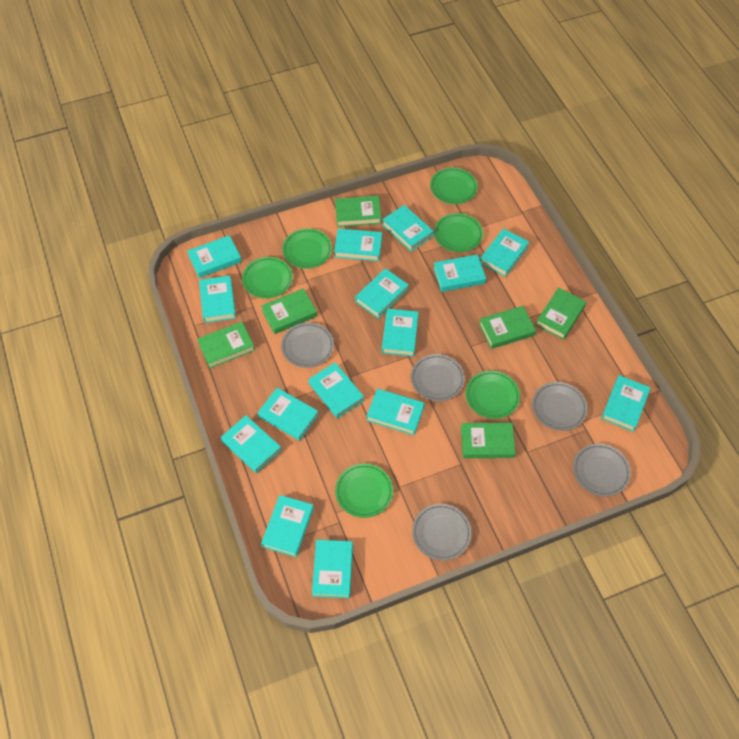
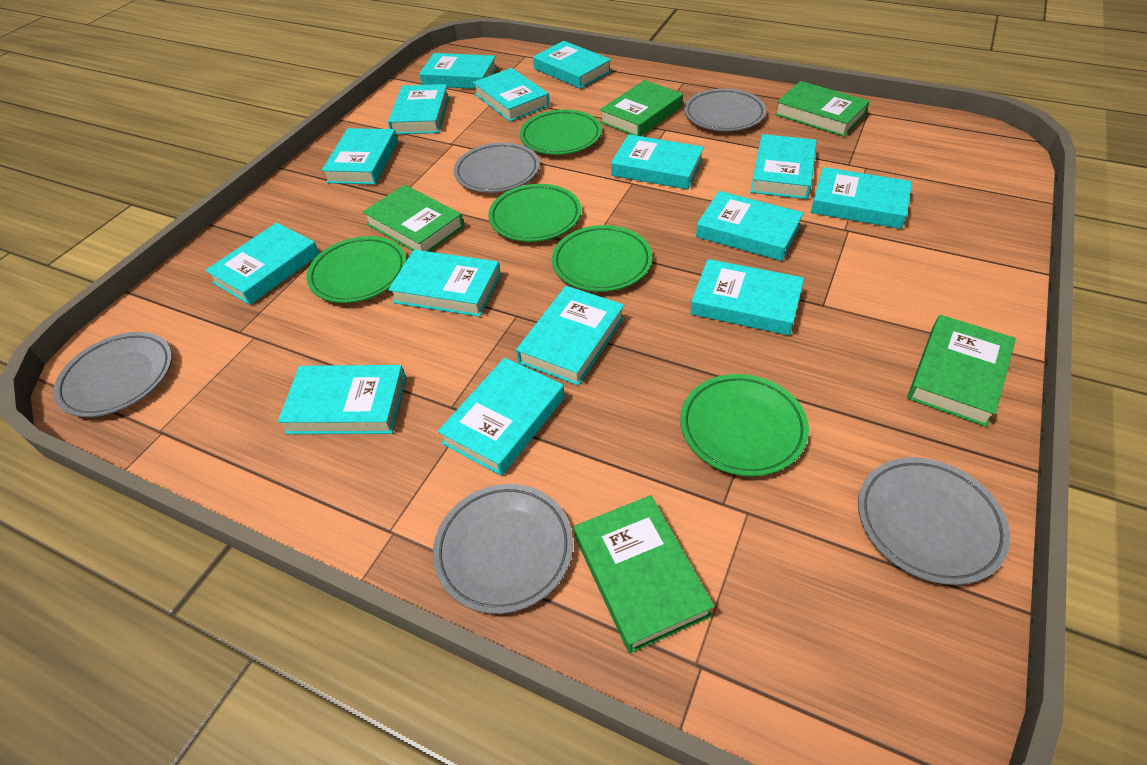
green book: [197,322,255,368] [261,288,317,334] [335,196,382,227] [461,423,516,458] [479,306,536,349] [536,288,586,340] = 6 -> [363,185,464,252] [574,495,715,653] [600,80,683,136] [775,81,870,137] [907,315,1016,427] = 5
green plate: [242,257,293,299] [282,229,332,269] [335,464,393,518] [430,168,478,204] [434,213,483,252] [466,371,520,419] = 6 -> [306,236,406,303] [488,184,581,242] [520,110,602,155] [552,225,652,292] [680,374,809,476] = 5

